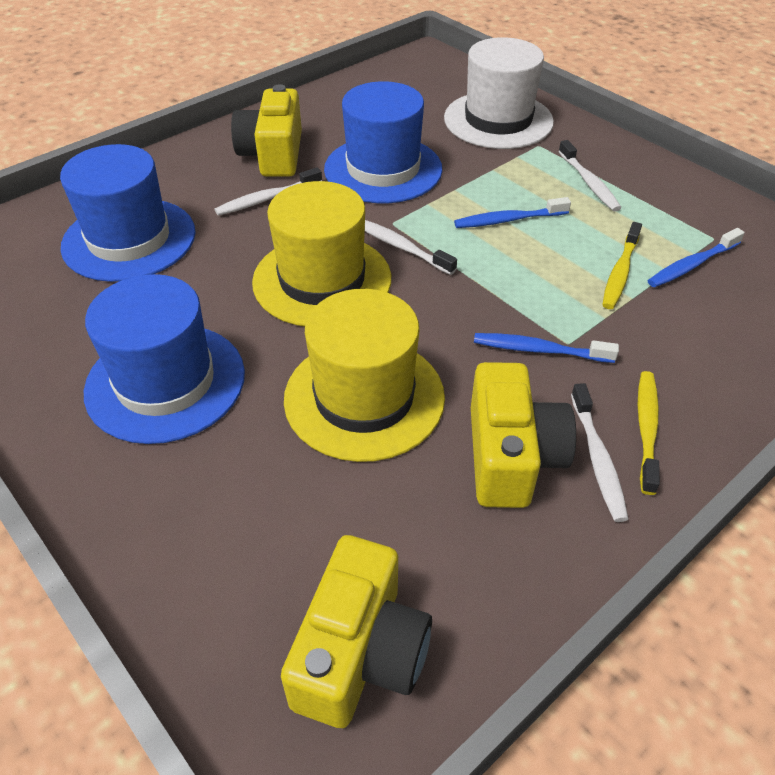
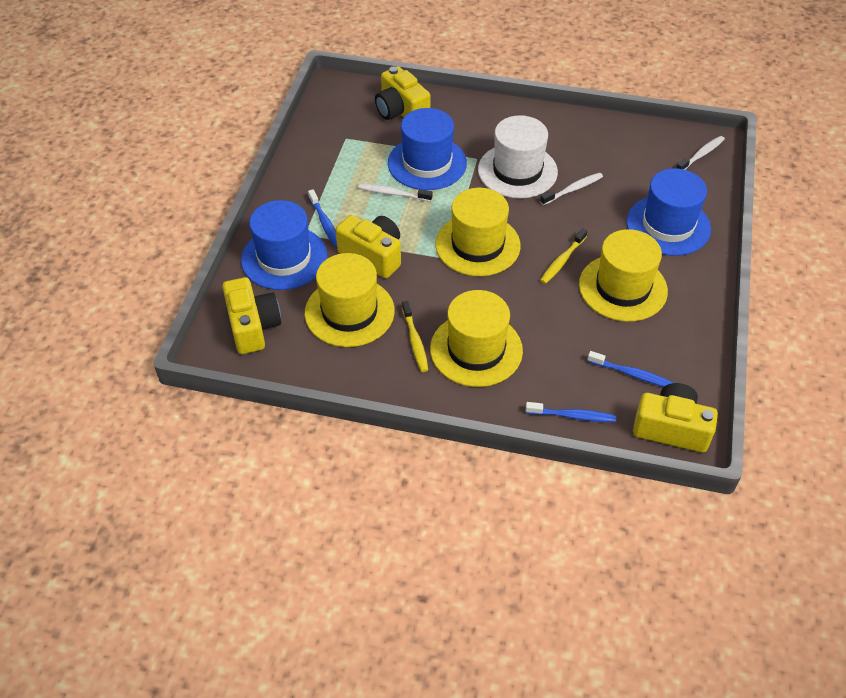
white toothbrush: [214,167,322,216] [365,220,457,275] [558,140,621,211] [571,383,628,522] = 4 -> [359,183,433,202] [540,173,603,205] [676,136,725,170] = 3
yellow camera: [231,84,302,177] [281,535,432,728] [471,362,576,508] = 3 -> [222,277,281,354] [335,215,401,278] [375,66,430,120] [633,383,718,452] = 4
yellow hat: [252,181,391,326] [284,289,445,462] = 2 -> [305,253,395,347] [430,290,523,387] [435,188,521,276] [579,229,668,322] = 4

